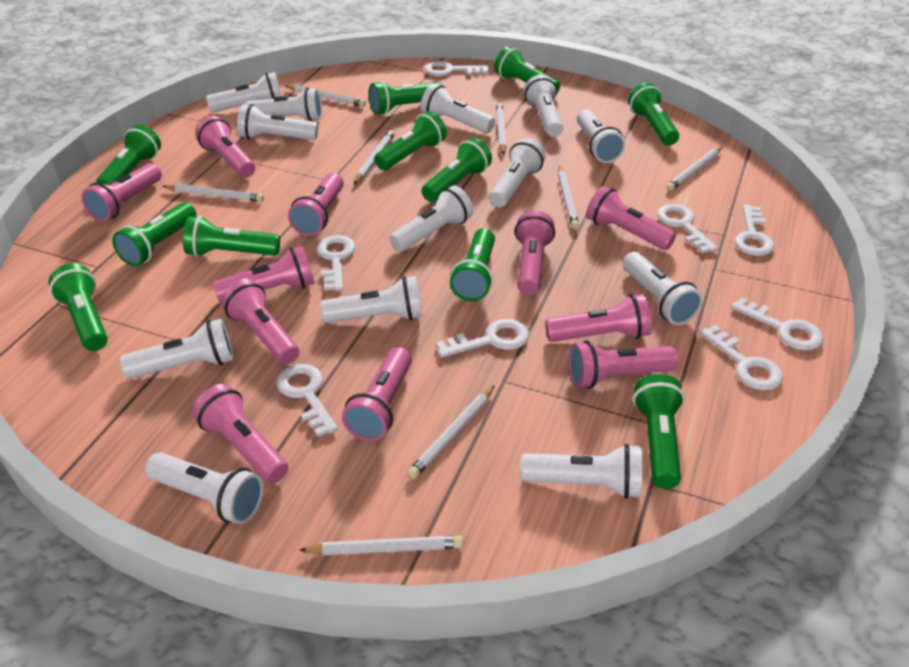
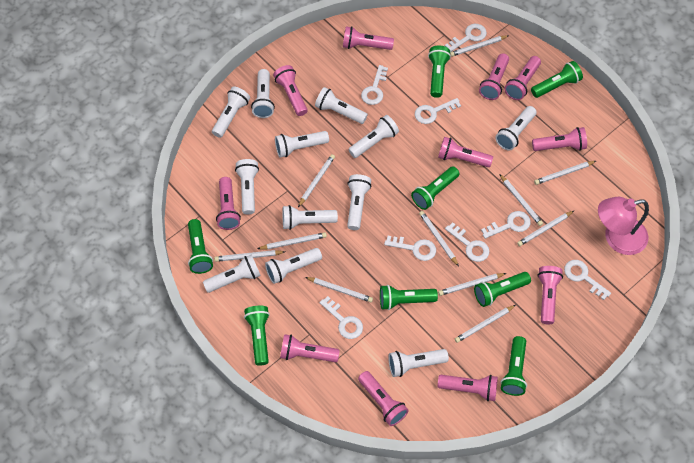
green flashlight: [49,264,108,351] [96,125,161,185] [112,202,196,266] [183,216,280,257] [369,81,441,115] [374,111,447,170] [422,137,492,202] [450,228,495,301] [494,46,560,94] [628,83,679,146] [633,374,684,489] = 11 -> [188,219,213,274] [244,306,270,366] [380,285,438,310] [411,166,460,210] [428,46,451,98] [474,272,531,307] [501,336,527,396] [531,61,583,98] = 8
pink lamp: none = 0 -> [598,197,649,255] = 1
white flashlight: [120,319,234,379] [145,453,264,524] [206,72,282,113] [237,104,318,140] [244,87,322,121] [320,276,423,323] [389,185,473,252] [421,84,495,133] [489,138,545,207] [520,444,642,499] [524,75,563,137] [577,109,625,163] [623,252,703,325] = 13 -> [203,254,261,293] [212,87,250,138] [235,159,259,215] [251,69,275,118] [265,248,322,284] [275,131,329,157] [282,205,338,230] [315,87,368,124] [347,174,371,230] [348,115,399,158] [388,349,449,377] [495,106,537,150] = 12
white pencil: [162,184,264,202] [285,85,366,107] [300,536,463,555] [354,130,395,184] [407,385,495,479] [496,103,506,155] [558,165,579,229] [666,146,723,191] = 8 -> [214,250,285,262] [257,232,327,249] [298,154,335,207] [305,277,373,303] [419,211,459,266] [438,273,506,296] [450,35,509,57] [455,305,516,343] [500,174,543,226] [517,211,574,246] [534,161,596,185] = 11

